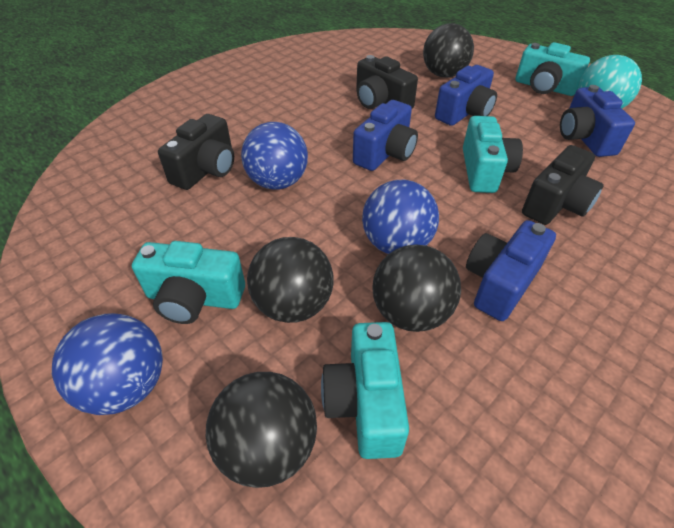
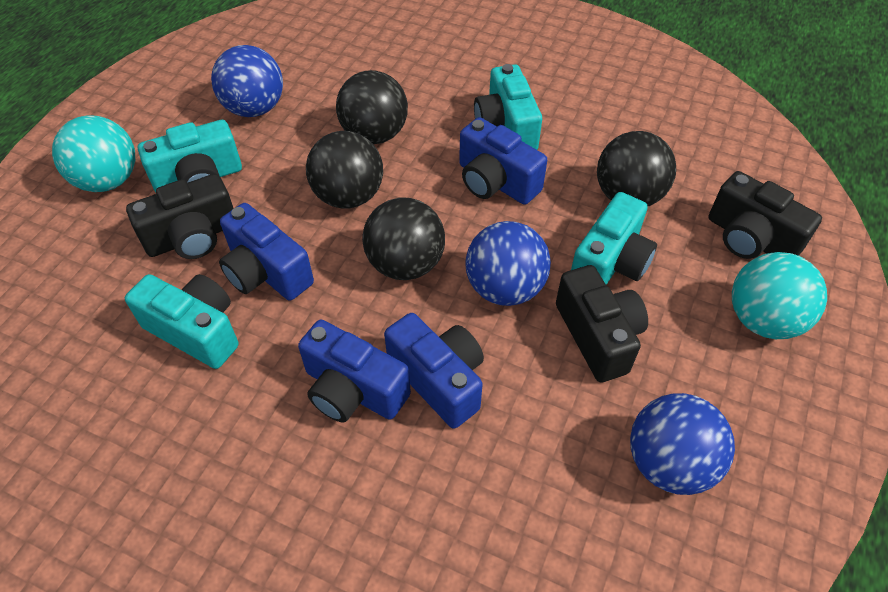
turquoise ball: [578,55,642,108] = 1 -> [52,115,135,192] [732,252,827,339] = 2

